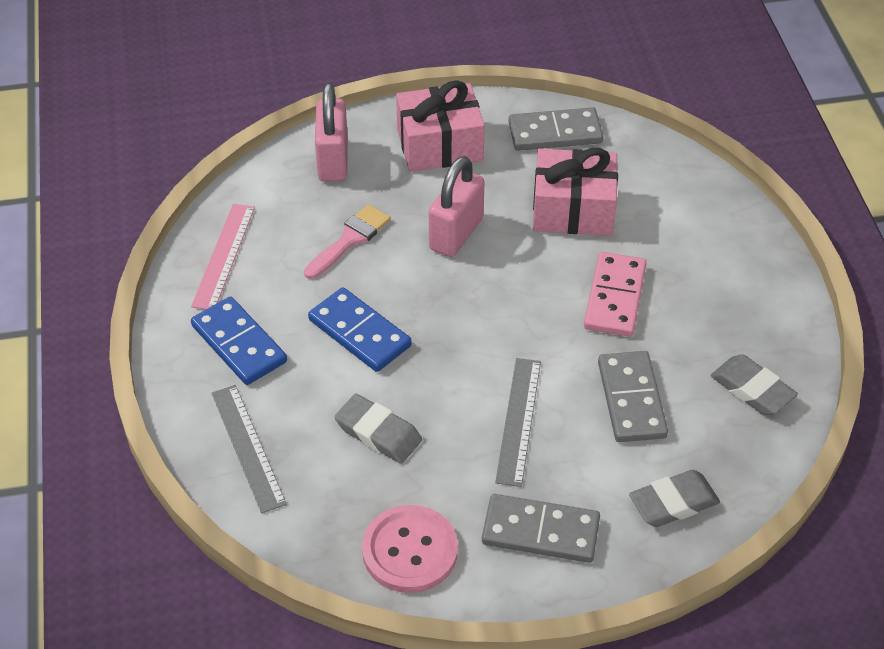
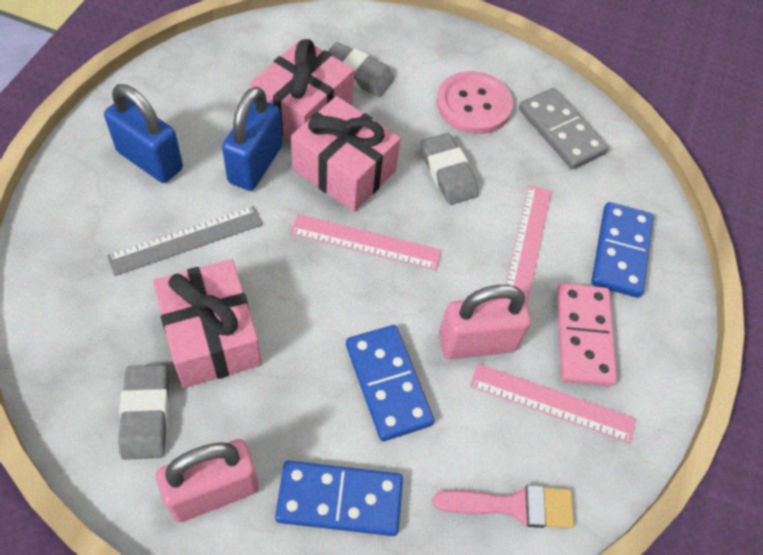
blue domino: [191,297,287,385] [308,287,412,372] = 2 -> [275,461,403,536] [346,325,434,441] [591,202,653,298] = 3
blue padlock: none = 0 -> [104,84,183,183] [222,86,282,191] = 2
grey domino: [482,494,600,563] [508,107,604,151] [598,351,668,442] = 3 -> [519,88,608,169] = 1
grey ruler: [212,385,287,513] [495,358,541,487] = 2 -> [107,206,263,276] = 1
pink gift: [396,80,485,172] [533,148,618,236] = 2 -> [153,259,262,388] [251,38,354,140] [291,96,401,212] = 3
pink ruler: [191,204,255,310] = 1 -> [290,214,441,270] [470,363,636,443] [506,185,551,305] = 3

